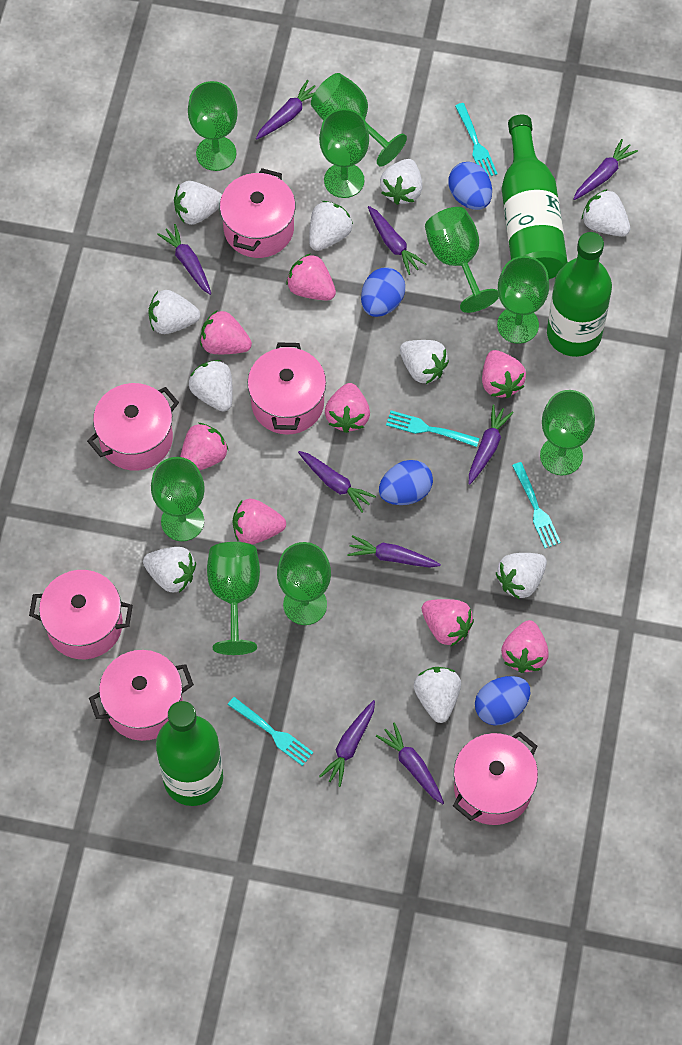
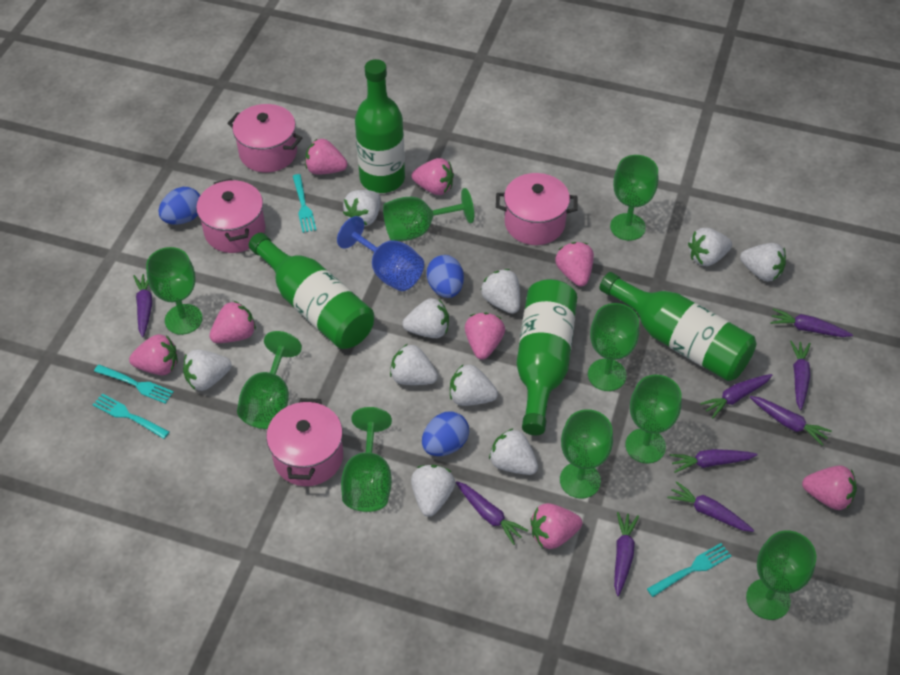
blue egg: [361,268,405,317] [379,460,433,505] [448,162,492,210] [475,676,530,726] = 4 -> [159,187,200,225] [422,411,469,456] [427,255,464,298] = 3
blue goblet: none = 0 -> [337,216,424,291] = 1
green bottle: [156,701,223,806] [502,114,568,279] [547,232,612,357] = 3 -> [249,232,374,349] [355,59,405,193] [517,279,577,435] [599,272,756,381] = 4
pink pot: [29,570,133,659] [87,383,179,471] [89,650,194,741] [220,168,296,258] [248,342,326,435] [453,731,538,825] = 6 -> [196,179,265,253] [227,104,302,173] [266,398,343,486] [496,173,578,245] = 4

